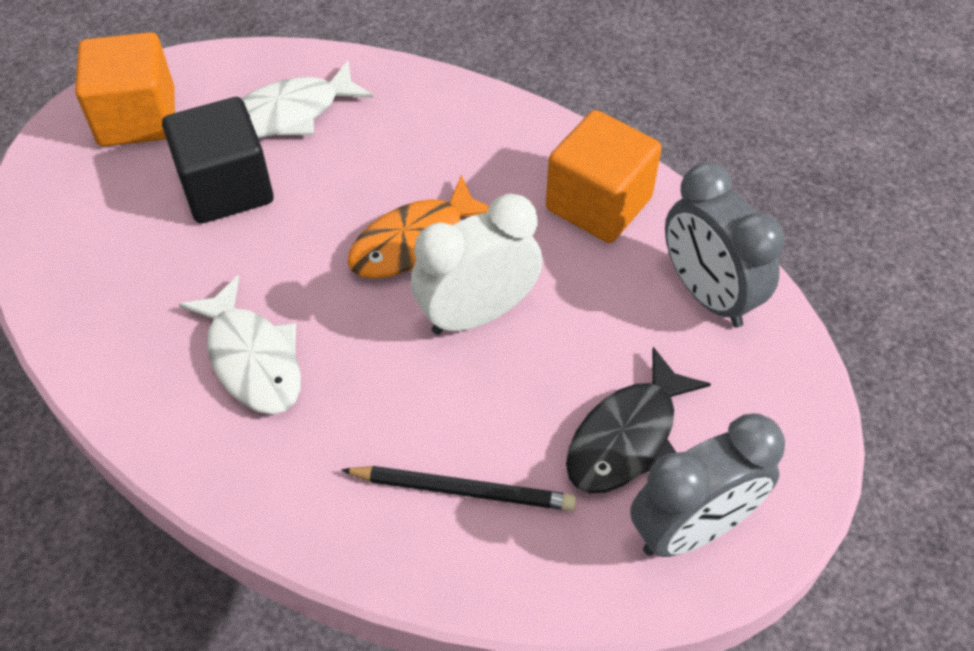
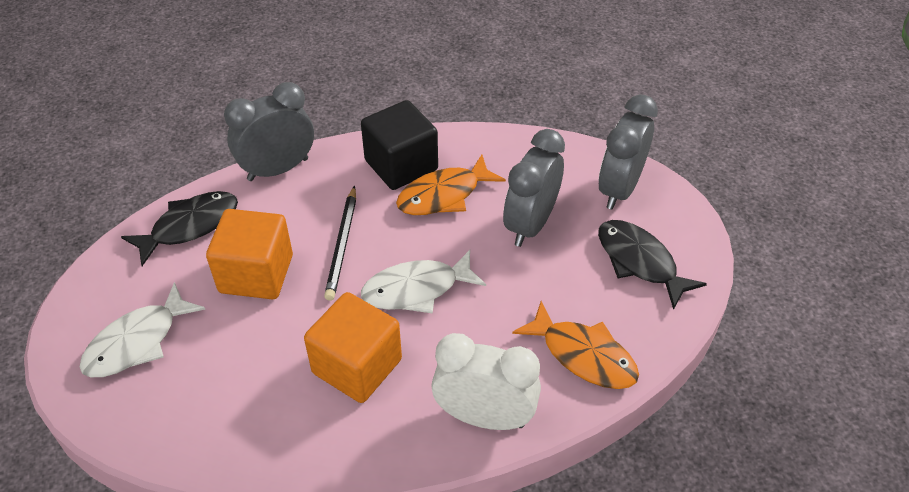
black fish: [566,347,711,493] = 1 -> [121,191,238,266] [598,220,707,310] = 2
grey clock: [630,413,785,557] [665,162,784,328] = 2 -> [224,82,314,181] [503,129,565,247] [599,94,658,210] = 3
orange fish: [347,174,489,278] = 1 -> [396,154,506,215] [512,301,639,389] = 2

